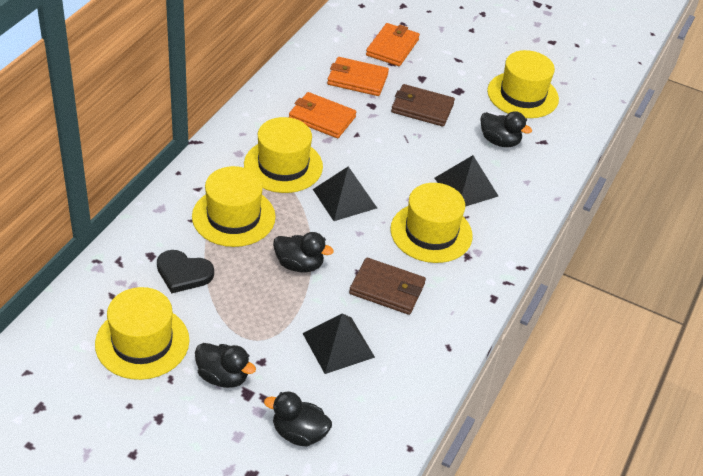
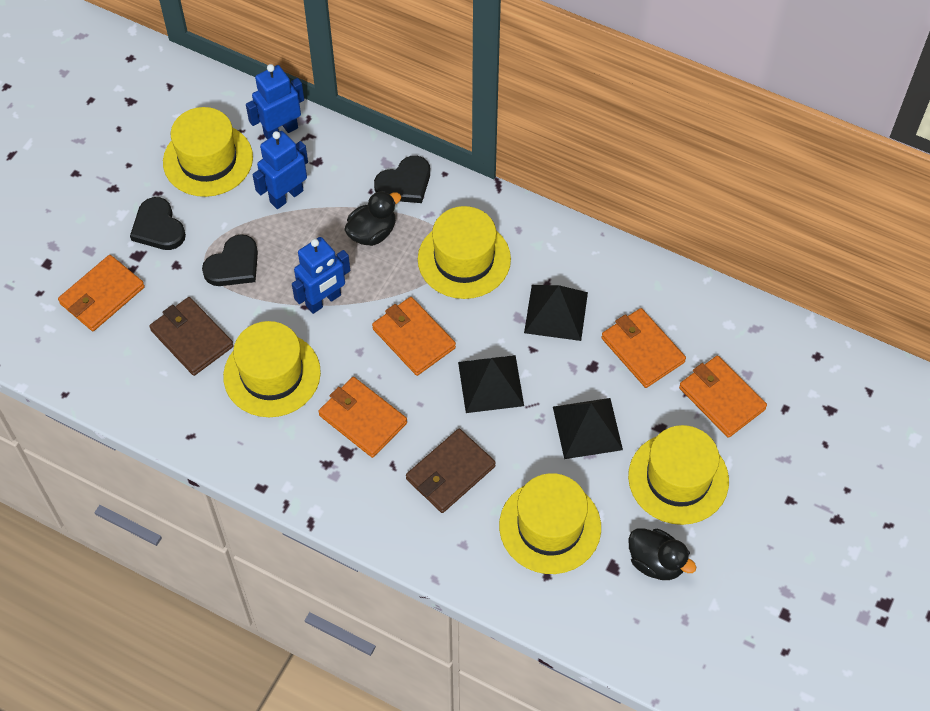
black duck: [195,343,256,388] [264,391,332,446] [273,232,334,273] [480,111,532,147] = 4 -> [344,191,401,246] [628,529,697,580] = 2
black heart: [157,250,214,293] = 1 -> [130,197,186,250] [202,234,258,286] [374,156,430,203] = 3
blue robot: none = 0 -> [246,64,304,139] [252,131,308,209] [292,237,350,314] = 3
orange wallet: [289,92,356,138] [327,57,389,96] [366,23,420,66] = 3 -> [58,255,145,331] [318,377,407,458] [372,297,456,376] [601,308,686,388] [679,356,767,438] = 5

